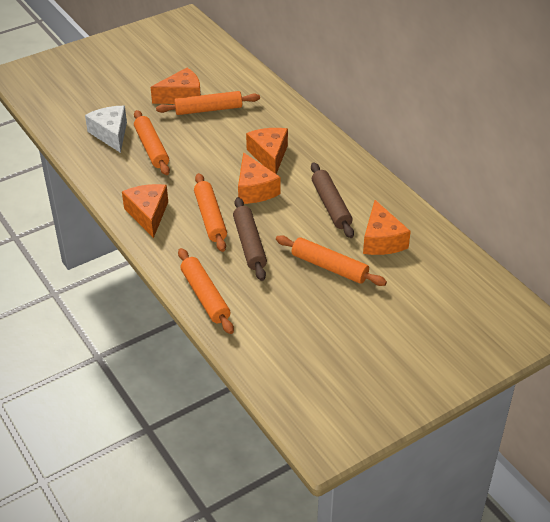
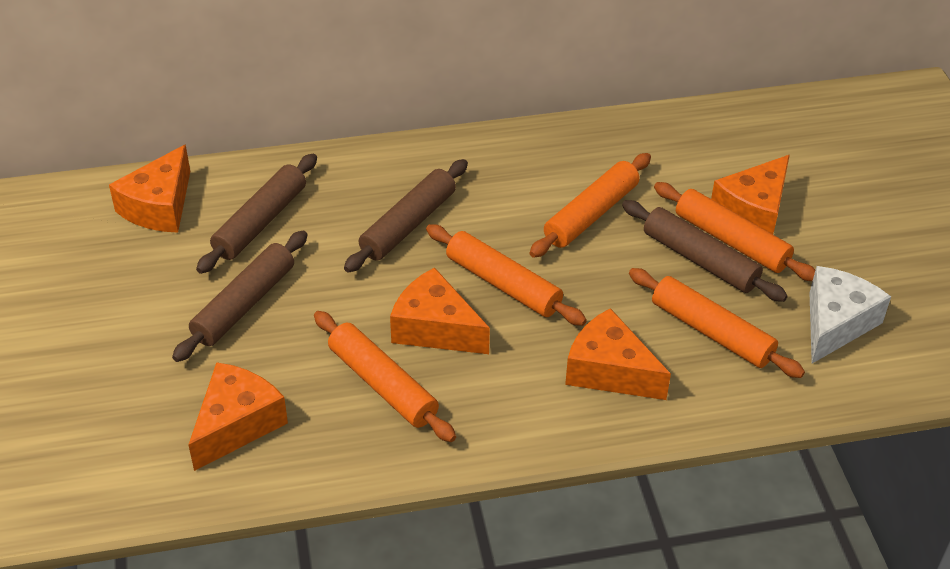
brown rolling pin: [233,197,267,281] [311,162,354,238] = 2 -> [172,230,307,362] [196,154,317,274] [344,159,468,273] [622,200,788,302] = 4

